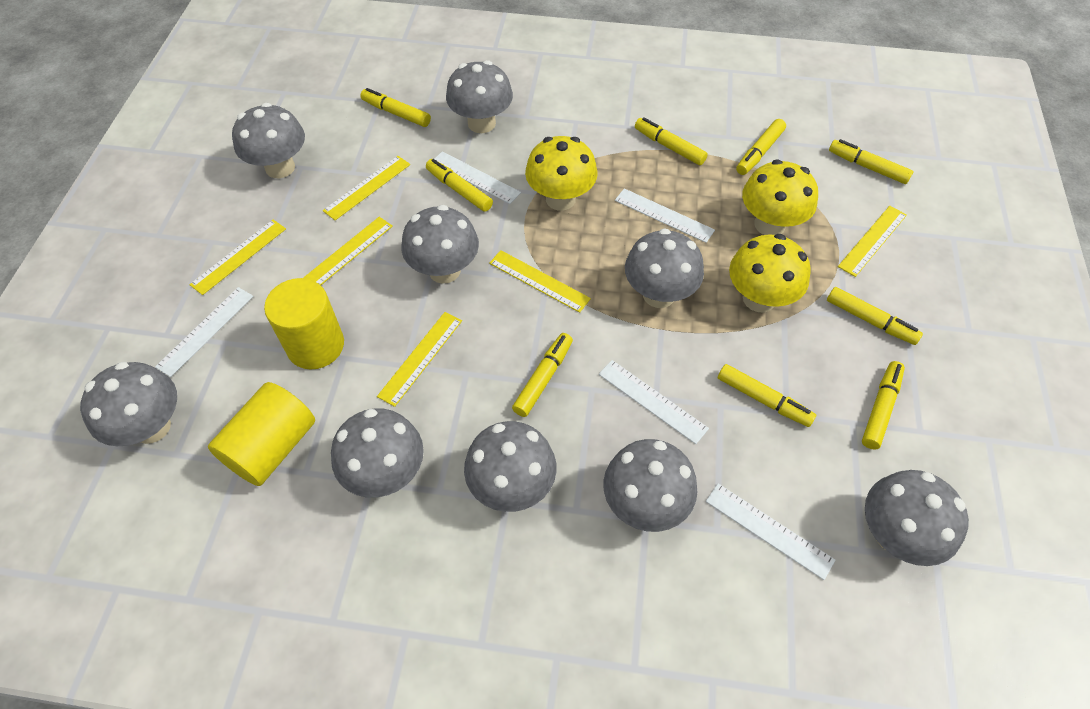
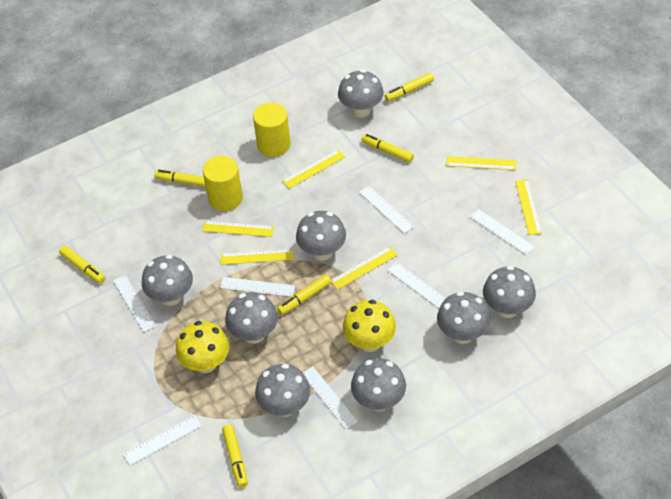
grey mushroom: [80,362,177,446] [232,103,305,178] [331,408,424,498] [401,205,479,284] [446,60,513,133] [464,421,556,512] [603,439,697,532] [625,228,704,308] [865,470,969,566] = 9 -> [142,255,193,306] [225,292,278,344] [255,364,310,417] [296,211,346,261] [338,70,384,117] [351,358,406,411] [437,291,491,344] [483,266,536,318] = 8
white ruler: [155,287,253,377] [435,151,521,204] [599,360,709,444] [615,188,715,243] [706,483,836,580] = 5 -> [113,275,156,332] [123,415,201,465] [220,277,295,297] [302,366,358,429] [359,186,414,234] [387,262,446,308] [470,209,535,255] = 7
yellow marker: [360,88,431,127] [426,159,493,212] [512,333,573,417] [635,117,708,165] [718,364,816,427] [736,119,786,175] [827,287,923,345] [829,139,913,184] [862,361,905,450] = 9 -> [59,246,105,284] [154,170,206,187] [222,425,248,488] [277,274,331,315] [361,134,414,163] [385,72,434,102] = 6
yellow mushroom: [525,136,598,211] [729,234,811,312] [742,159,818,235] = 3 -> [176,321,229,373] [343,300,396,352] = 2

